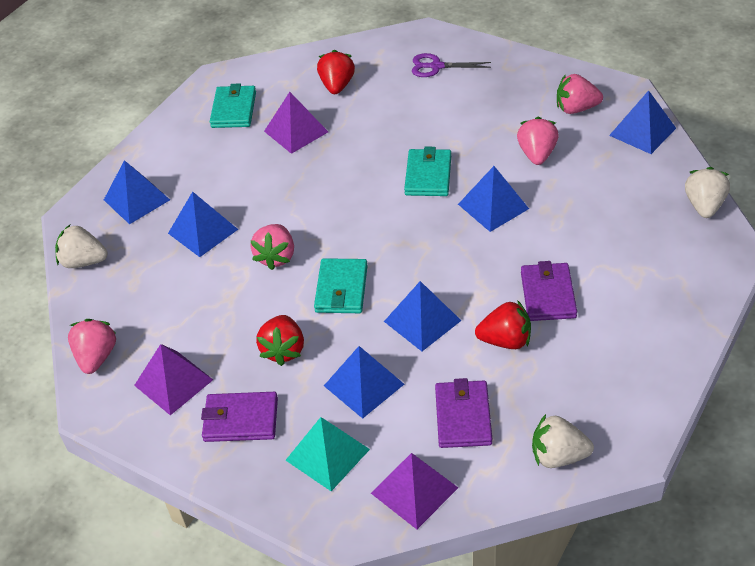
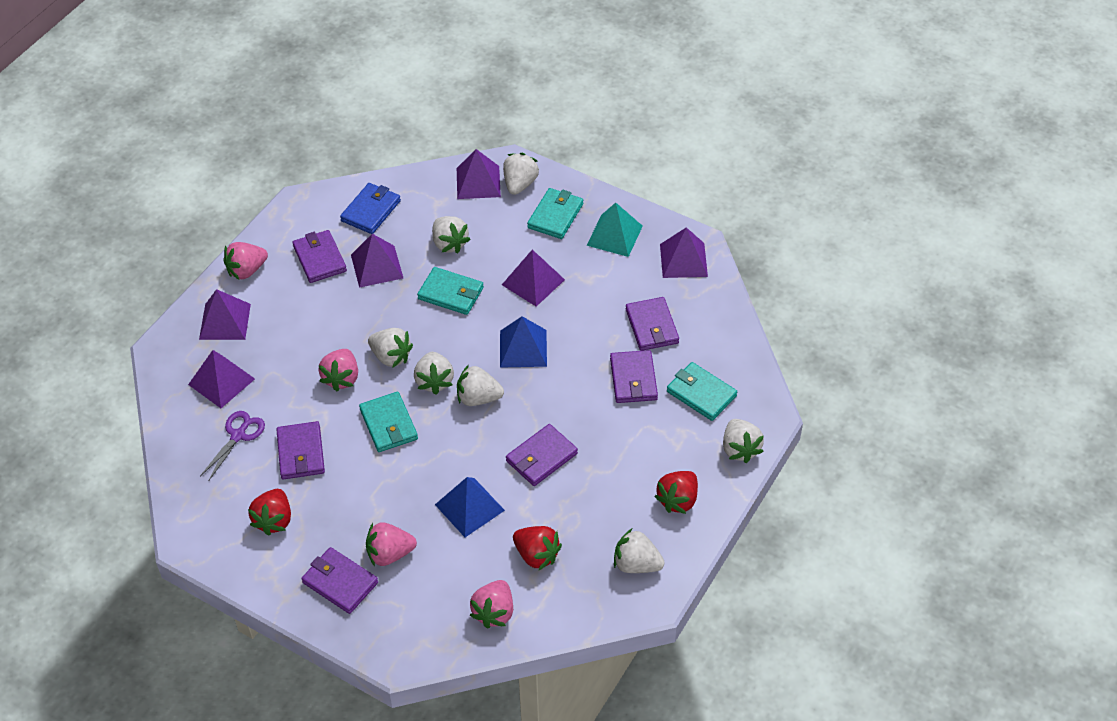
blue pyramid: [104,160,170,225] [168,192,238,257] [324,346,404,419] [384,281,462,351] [458,166,529,232] [609,90,676,154] = 6 -> [435,477,505,537] [500,316,547,368] = 2
blue wallet: none = 0 -> [340,183,401,234] = 1
purple pyramid: [134,344,213,415] [264,92,328,154] [371,453,458,529] = 3 -> [188,350,255,408] [199,289,251,340] [351,234,403,288] [457,149,501,199] [502,250,565,307] [660,227,708,278] = 6
purple wallet: [201,392,278,442] [435,378,492,448] [521,261,577,321] = 3 -> [276,421,325,480] [292,230,347,283] [302,547,378,614] [506,424,578,486] [610,350,658,403] [626,297,679,351] = 6
turquoise wallet: [210,83,256,128] [314,258,368,313] [404,147,451,196] = 3 -> [359,392,418,452] [417,267,484,315] [527,188,583,239] [667,362,737,421] = 4
white strawberry: [55,225,108,268] [532,414,594,468] [685,167,730,218] = 3 -> [368,328,413,367] [414,352,454,395] [432,216,470,253] [457,365,504,406] [503,153,539,195] [614,529,665,573] [723,419,764,463] = 7

